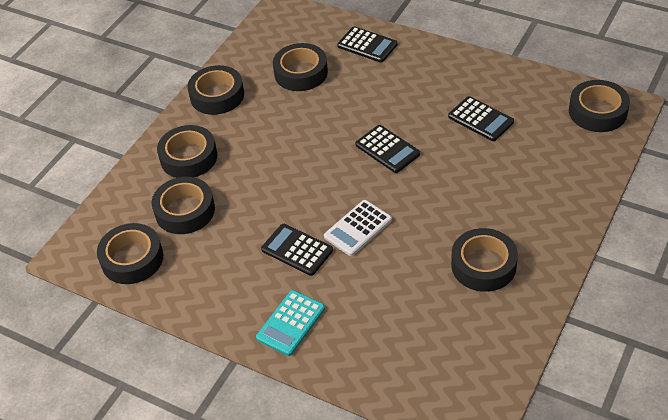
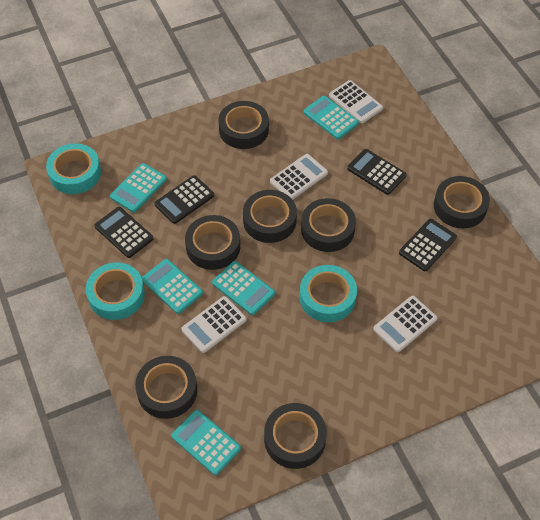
turquoise calculator: [256,290,325,356] = 1 -> [110,163,167,213] [142,259,203,314] [171,410,241,475] [212,261,275,315] [304,96,359,139] = 5
turquoise tape: none = 0 -> [46,143,101,194] [86,262,145,320] [300,265,357,322] = 3
white calculator: [324,200,392,256] = 1 -> [181,296,247,353] [270,154,328,200] [329,80,383,123] [373,296,437,352] = 4

